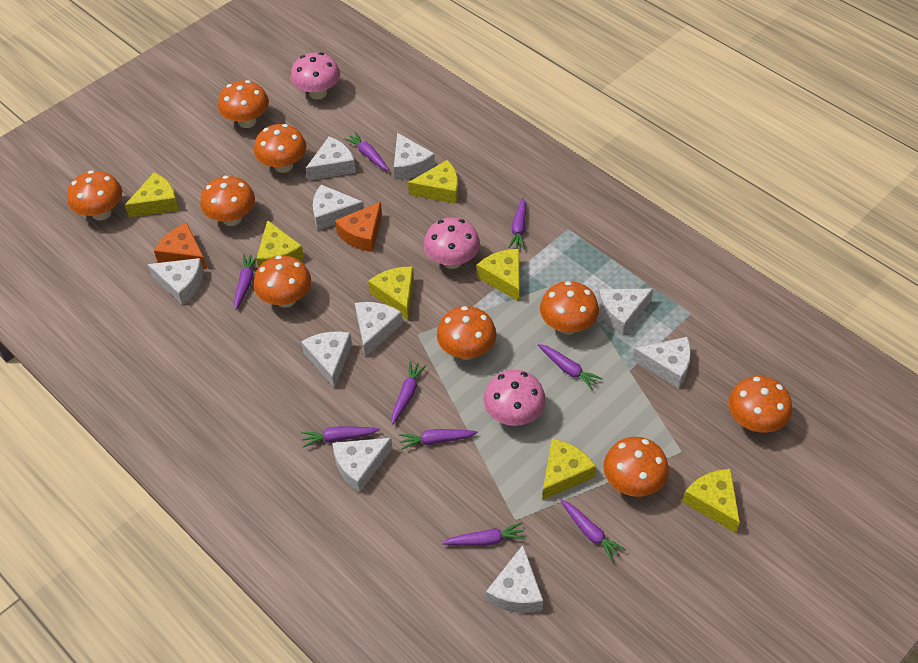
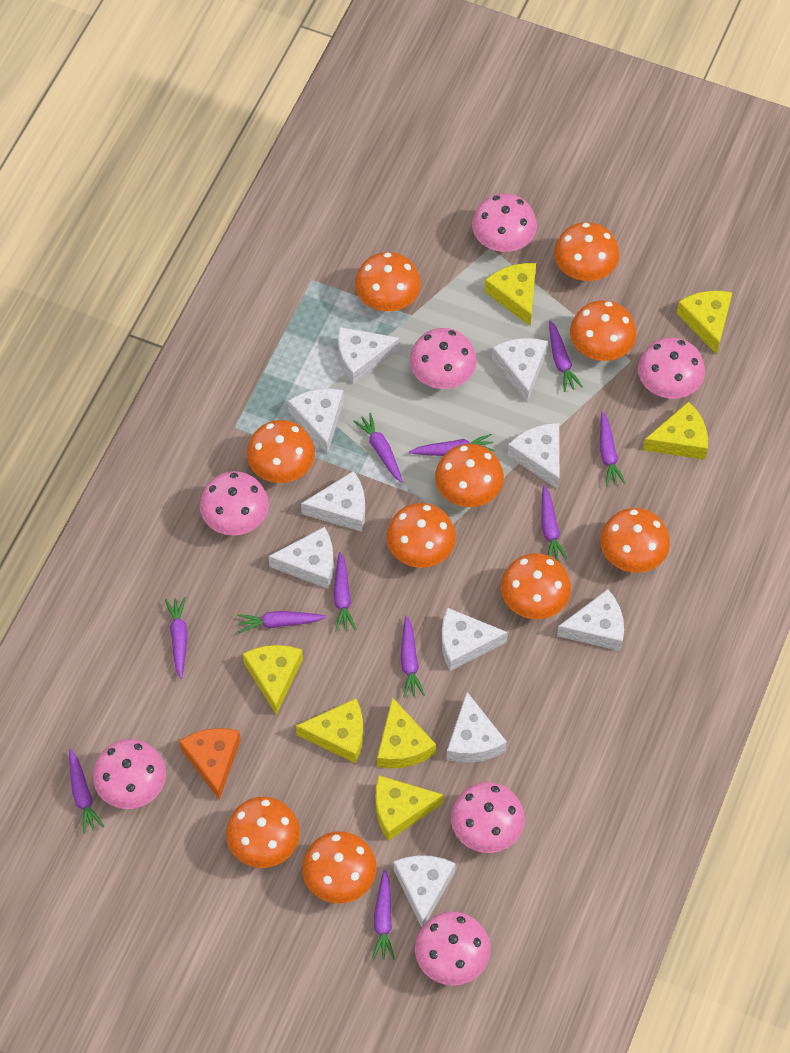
orange cheese: [154,223,207,269] [335,202,382,252] = 2 -> [179,728,241,800] = 1
orange mushroom: [67,170,122,221] [200,175,255,226] [218,80,269,128] [254,124,307,173] [254,255,311,308] [437,306,497,360] [540,281,599,334] [603,437,669,497] [728,376,792,433] = 9 -> [226,797,300,868] [247,420,315,483] [302,831,377,903] [355,252,421,311] [386,503,456,568] [435,444,504,507] [501,553,571,619] [554,222,619,281] [570,300,637,361] [600,508,670,573] = 10
pink mushroom: [290,52,340,99] [424,217,480,269] [483,370,546,426] = 3 -> [93,739,166,809] [200,471,269,535] [410,328,477,389] [415,911,491,986] [451,782,525,853] [472,194,537,252] [638,337,705,399] = 7
purple carrot: [234,254,257,310] [301,426,380,447] [344,132,389,171] [392,361,426,424] [399,429,478,450] [442,522,526,546] [508,197,526,249] [538,344,603,390] [560,500,626,562] = 9 -> [69,749,104,833] [165,597,188,679] [237,611,326,633] [333,552,356,632] [353,413,403,483] [372,869,395,960] [401,615,425,698] [409,434,495,456] [541,485,568,561] [549,321,583,392] [600,411,626,486] = 11

